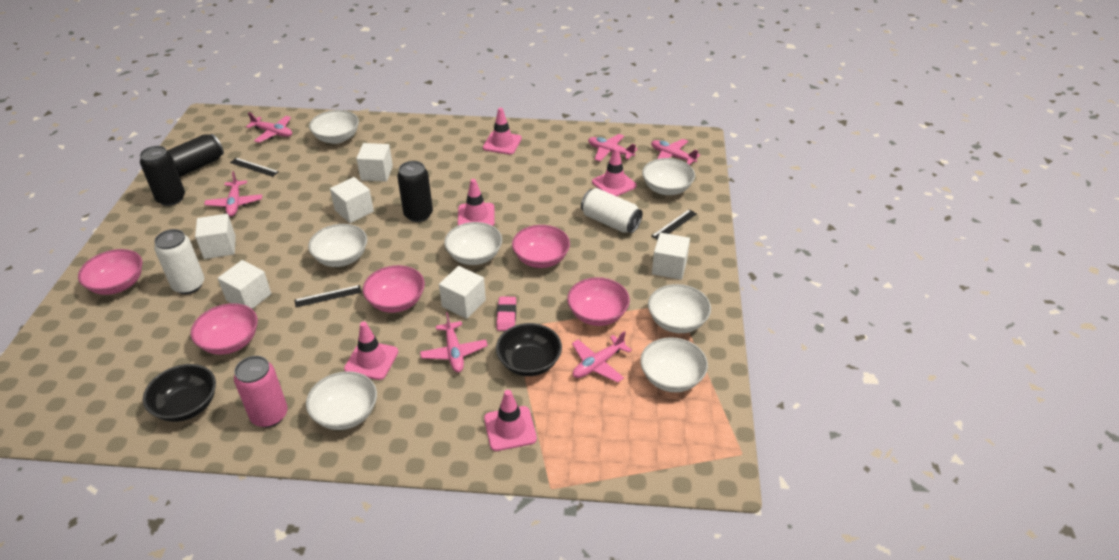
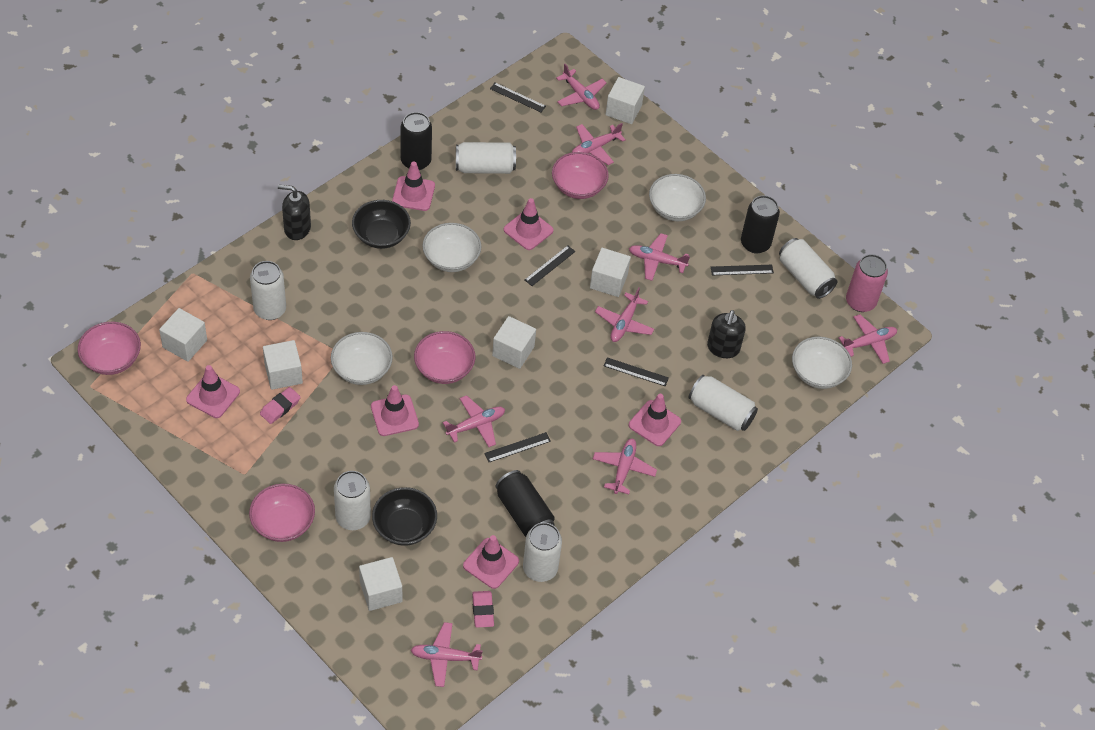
black ruler: [230,158,279,177] [295,285,362,307] [652,209,697,240] = 3 -> [484,432,551,462] [490,83,546,112] [525,245,575,286] [604,357,669,386] [711,265,774,275] = 5
black soap dispenser: none = 0 -> [278,184,311,240] [707,310,746,358] = 2
pink bowl: [78,249,142,295] [190,303,258,355] [363,265,425,313] [512,225,570,268] [567,277,630,326] = 5 -> [78,322,141,375] [249,484,315,542] [414,331,475,384] [552,152,609,199] = 4
pink eraser: [497,297,516,331] = 1 -> [260,387,301,424] [472,591,494,628] = 2
pink plane: [204,171,262,217] [246,112,292,143] [420,312,488,372] [572,331,632,383] [588,134,638,161] [651,139,700,165] = 6 -> [411,622,483,687] [443,395,505,447] [556,64,606,110] [572,123,625,165] [593,439,657,494] [595,287,654,342] [629,233,690,281] [839,314,897,364] = 8
pink traffic cone: [344,322,398,380] [458,179,494,226] [483,108,522,155] [484,390,537,451] [592,147,637,196] = 5 -> [186,365,240,418] [371,385,419,436] [392,162,435,211] [463,535,519,589] [504,198,554,250] [629,394,681,446] = 6
white bowl: [306,371,377,430] [308,224,367,267] [309,110,359,144] [444,222,502,265] [640,337,708,392] [642,158,695,195] [648,284,711,333] = 7 -> [331,332,393,385] [422,223,482,272] [649,174,706,221] [792,336,852,389] = 4
white can: [154,229,204,294] [581,188,643,233] = 2 -> [250,261,286,320] [334,471,371,530] [456,142,516,174] [523,522,562,582] [688,375,758,431] [779,238,837,299] = 6

